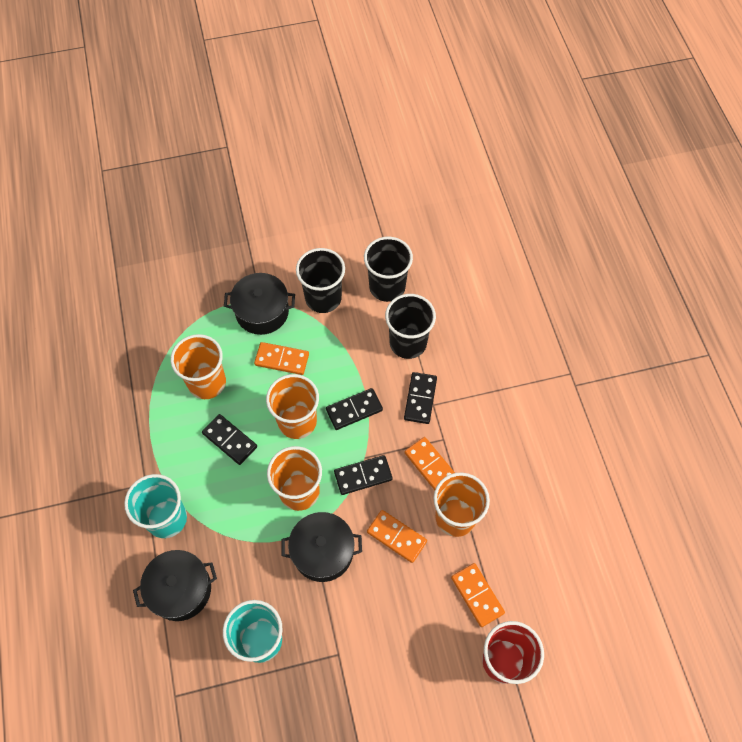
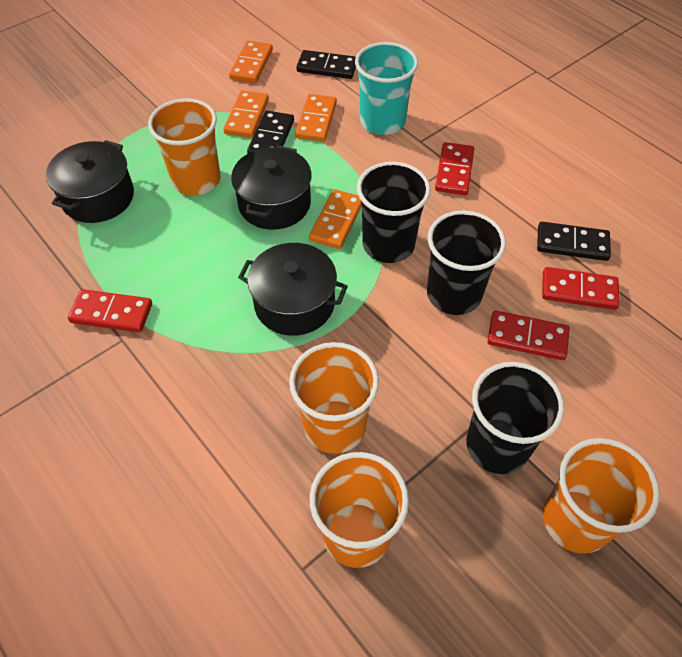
black domino: [202,414,257,465] [326,388,383,430] [334,455,393,495] [404,372,437,424] = 4 -> [247,111,294,154] [296,50,356,79] [537,222,611,261] = 3
red cup: [482,621,544,684] = 1 -> none = 0
red domino: none = 0 -> [68,289,152,332] [435,142,474,195] [487,310,570,360] [542,267,620,310] = 4
turquoise cup: [124,474,187,538] [223,600,283,663] = 2 -> [355,42,418,135] = 1

